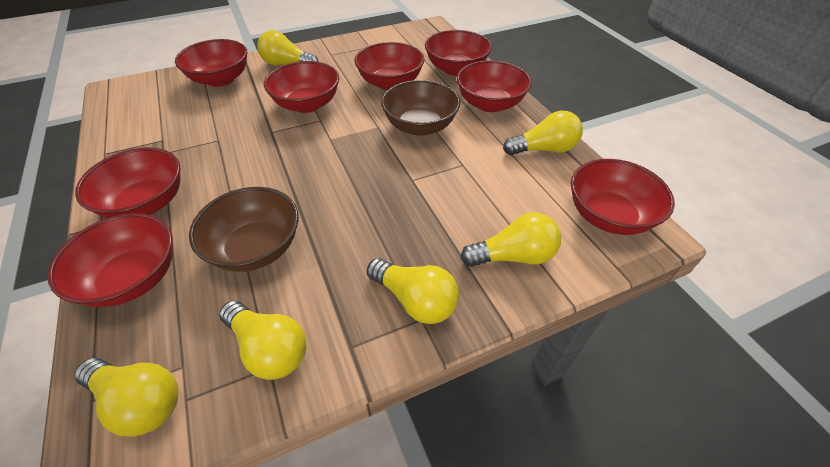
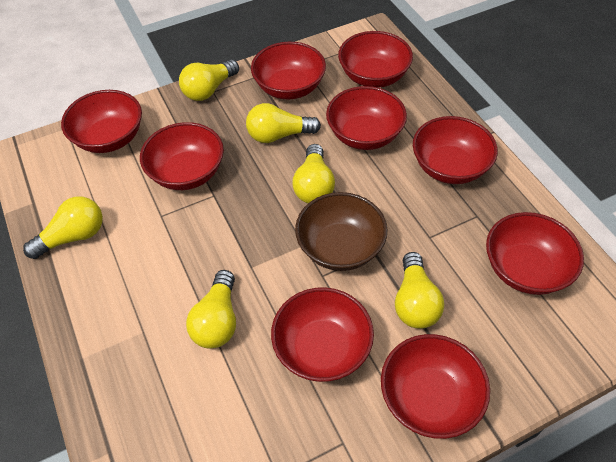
brown bowl: [189,187,299,272] [381,80,460,136] = 2 -> [295,192,388,271] = 1
red bowl: [47,213,173,307] [75,148,181,218] [175,39,247,87] [264,61,339,113] [355,42,425,90] [425,30,492,76] [457,60,532,112] [571,159,675,235] = 8 -> [61,90,142,153] [140,122,224,190] [251,42,326,99] [271,287,374,382] [326,86,407,150] [338,31,413,88] [381,334,490,439] [413,116,498,184] [486,212,584,295] = 9

